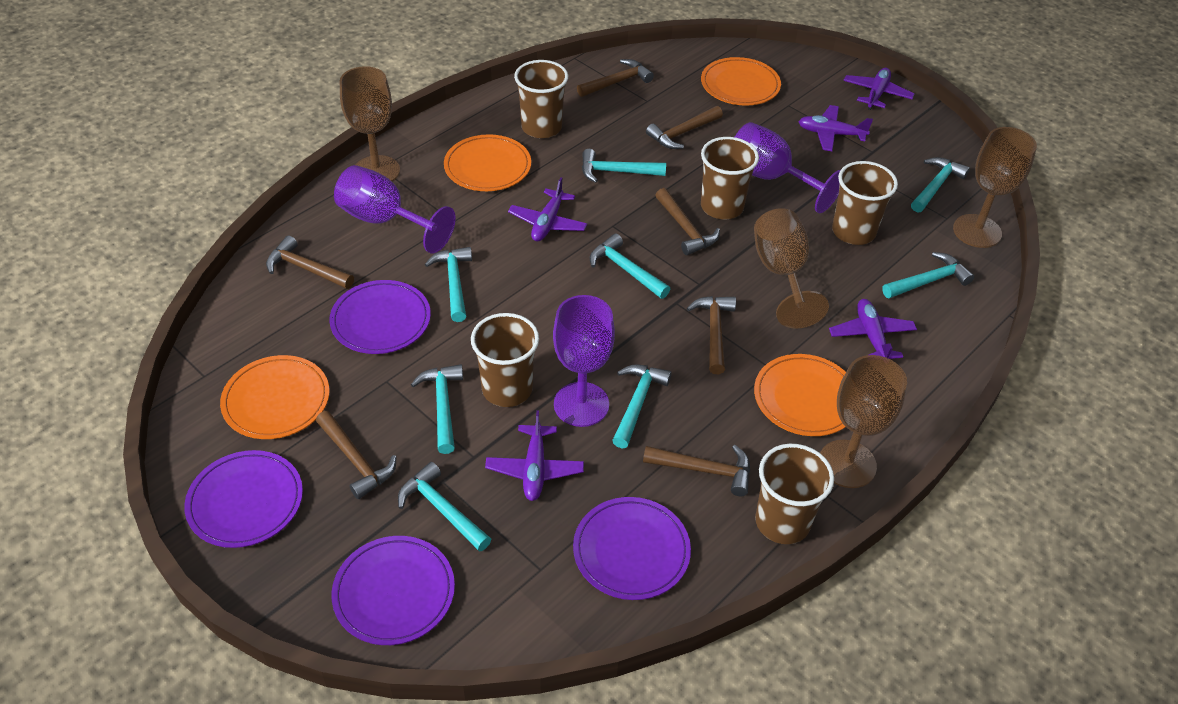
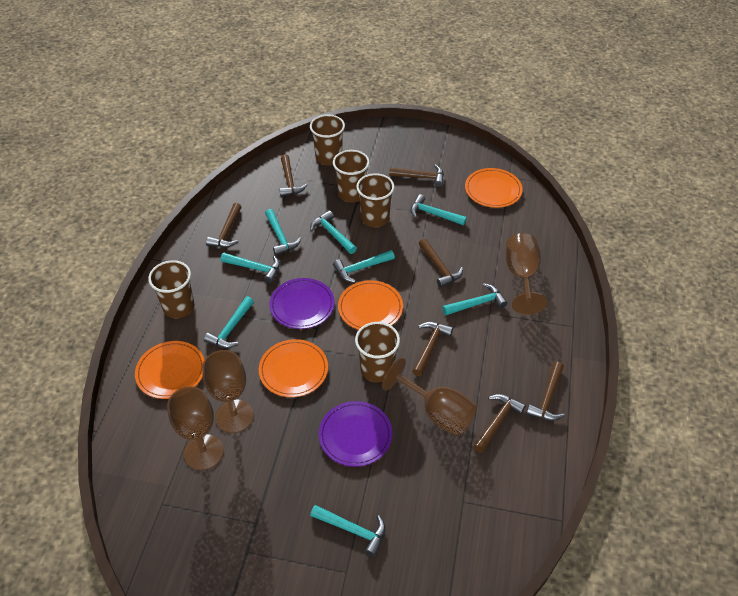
purple goblet: [334,165,456,253] [553,295,615,427] [735,122,840,213] = 3 -> none = 0
purple plane: [485,410,584,501] [508,177,587,241] [798,105,873,151] [829,299,917,359] [843,68,915,110] = 5 -> none = 0
purple plate: [184,450,303,548] [329,280,431,354] [332,536,455,645] [573,497,691,600] = 4 -> [269,278,335,329] [319,401,392,467] = 2

